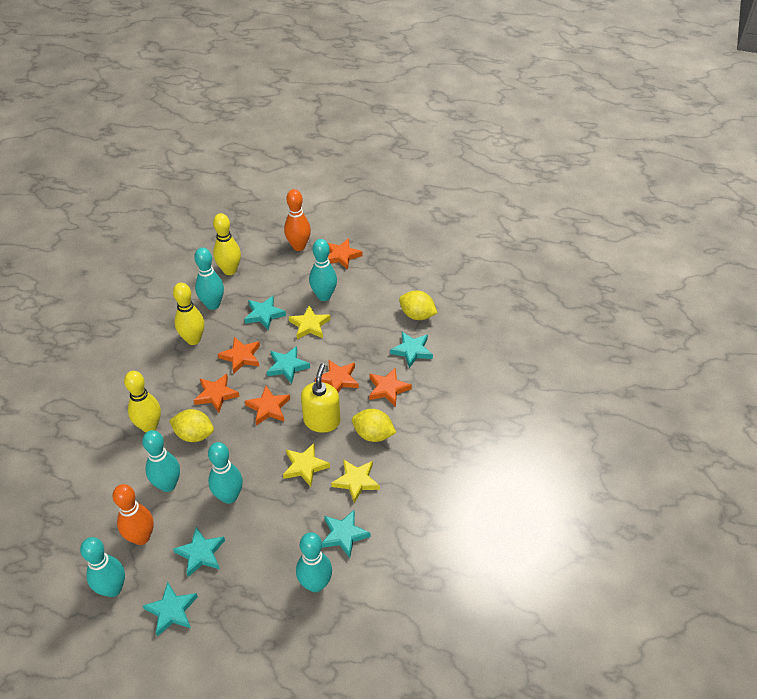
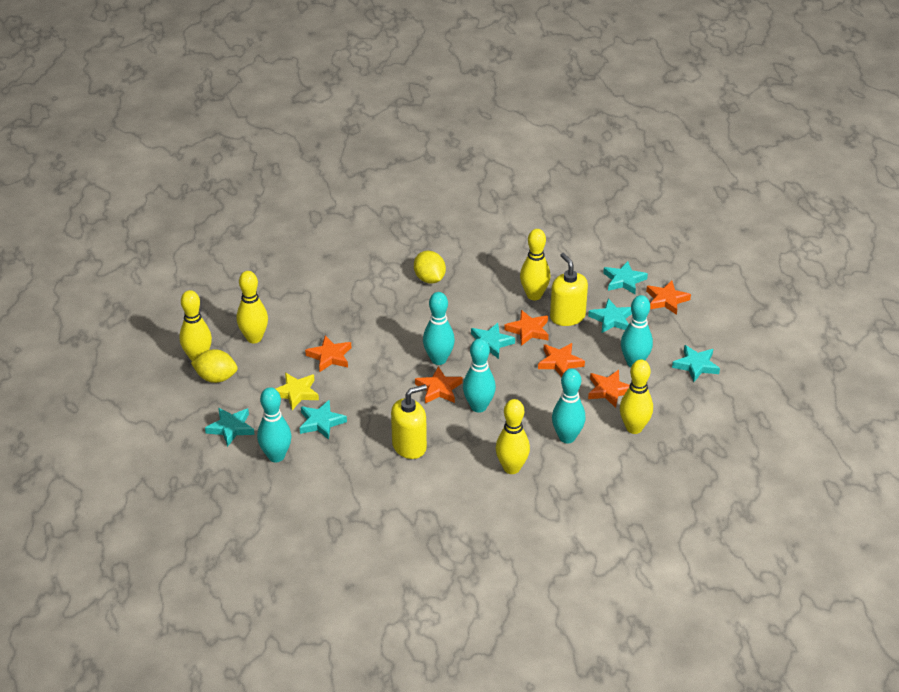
orange bowling pin: [113,484,154,545] [284,189,311,251] = 2 -> none = 0
turquoise bowling pin: [80,537,125,597] [142,430,180,492] [194,247,224,310] [208,442,243,504] [296,532,332,592] [309,239,337,301] = 6 -> [257,387,292,462] [423,292,455,365] [463,338,496,413] [552,369,586,443] [621,295,653,367] = 5
yellow bowling pin: [124,371,161,432] [173,283,204,345] [213,213,241,275] = 3 -> [179,290,212,361] [237,271,268,343] [495,399,530,474] [520,229,550,300] [620,360,653,434] = 5
yellow lemon: [169,409,214,442] [352,409,396,442] [399,291,437,320] = 3 -> [191,349,238,383] [414,251,446,284] = 2
yellow soap dispenser: [301,363,340,433] = 1 -> [391,384,427,459] [550,253,588,326] = 2
yellow star: [283,443,330,487] [289,305,331,339] [331,459,380,503] = 3 -> [276,373,319,410] = 1

